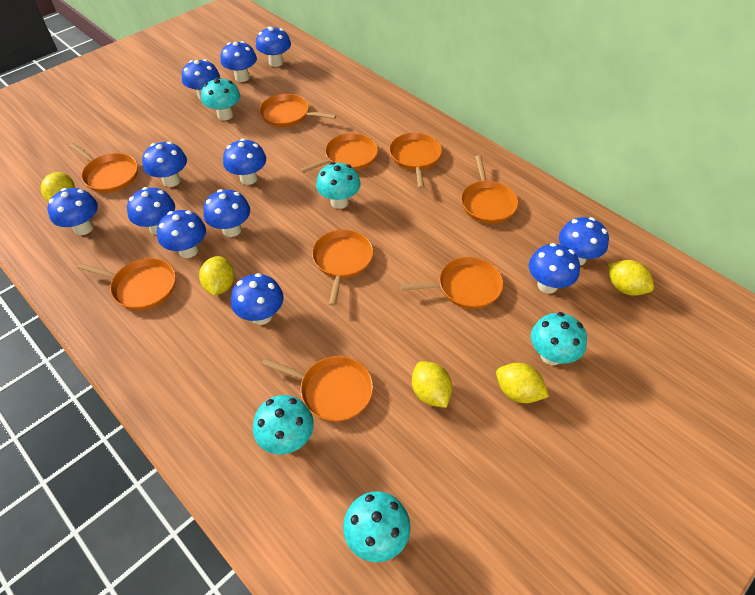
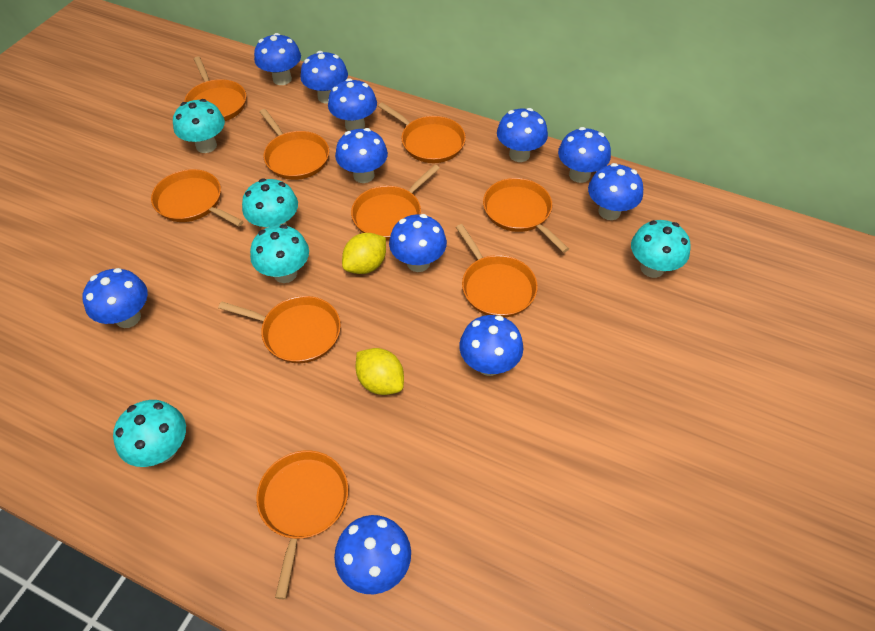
blue mushroom: [47,188,98,235] [127,187,175,235] [142,142,187,187] [157,210,206,258] [182,59,220,100] [203,189,250,237] [220,41,257,82] [223,139,266,185] [231,273,284,325] [256,26,291,67] [529,243,580,294] [559,217,609,266] = 12 -> [82,268,148,328] [254,33,301,85] [300,51,348,104] [328,78,377,131] [334,515,411,594] [335,128,388,183] [389,214,447,272] [459,315,523,376] [497,108,548,162] [558,127,611,183] [588,163,643,220] = 11
yellow lemon: [41,172,75,202] [199,256,234,296] [412,361,452,408] [496,363,549,403] [608,260,654,296] = 5 -> [342,233,386,274] [355,348,404,395] = 2

